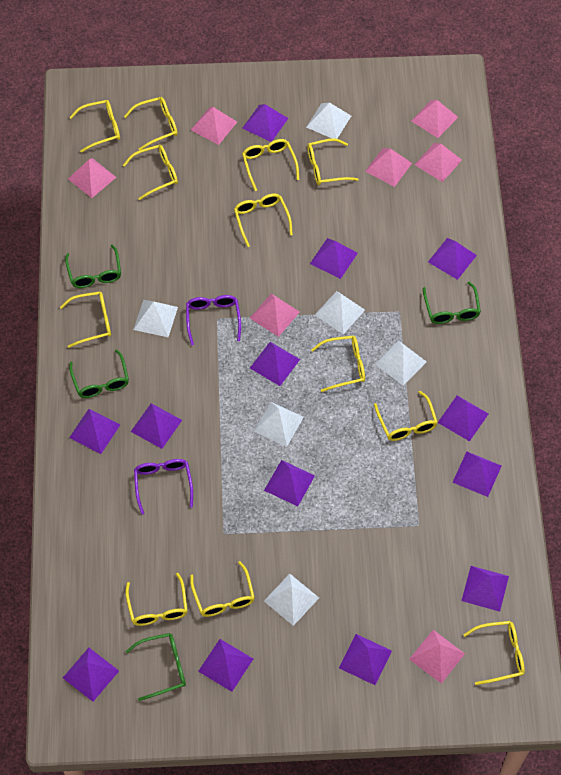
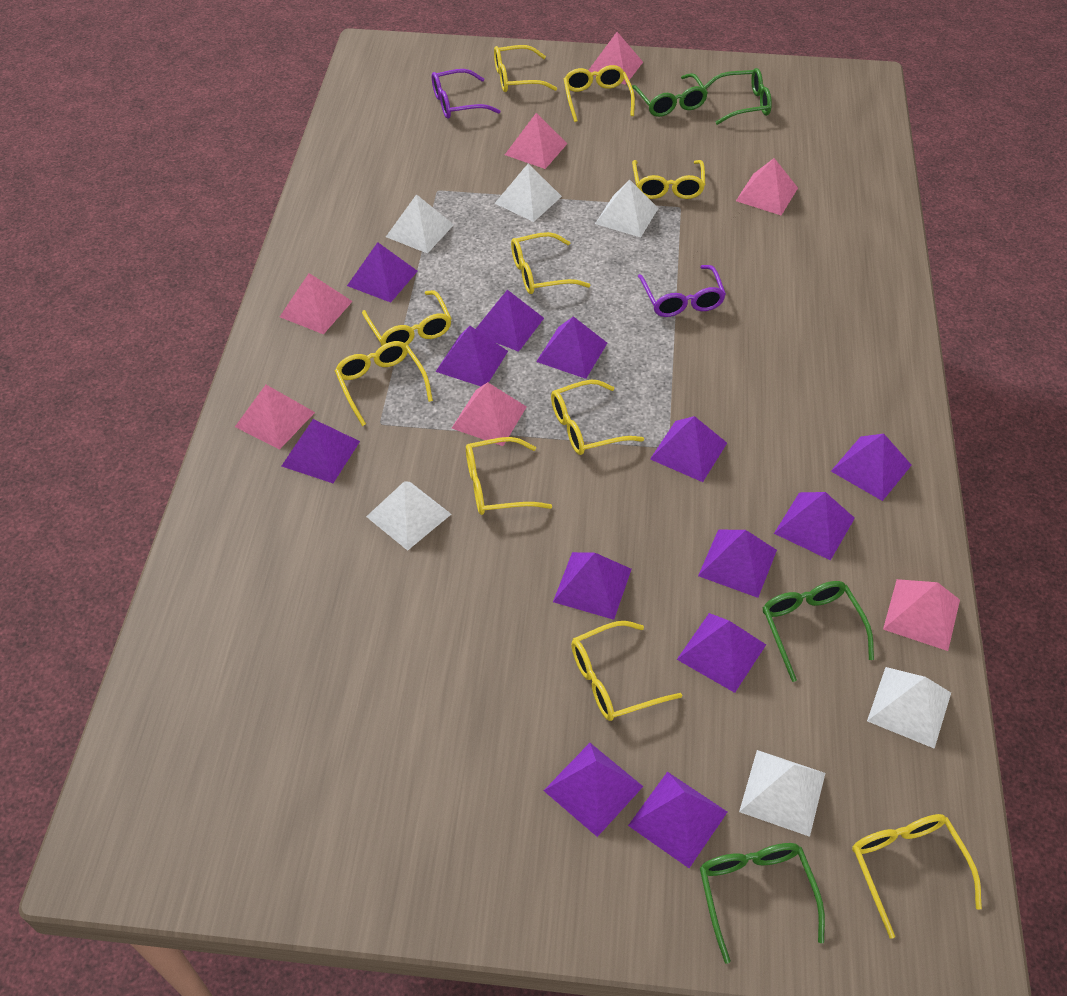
yellow glasses: [60,292,111,348] [69,100,120,153] [123,145,178,200] [124,97,178,151] [125,573,188,626] [190,561,255,617] [234,194,293,247] [242,139,299,191] [307,138,359,185] [311,336,365,392] [374,391,438,441] [463,621,525,685] = 12 -> [335,341,433,426] [362,290,452,346] [466,437,552,515] [494,45,557,92] [511,232,590,294] [551,380,644,455] [564,65,635,122] [571,621,682,721] [632,160,705,199] [852,814,982,939] = 10

